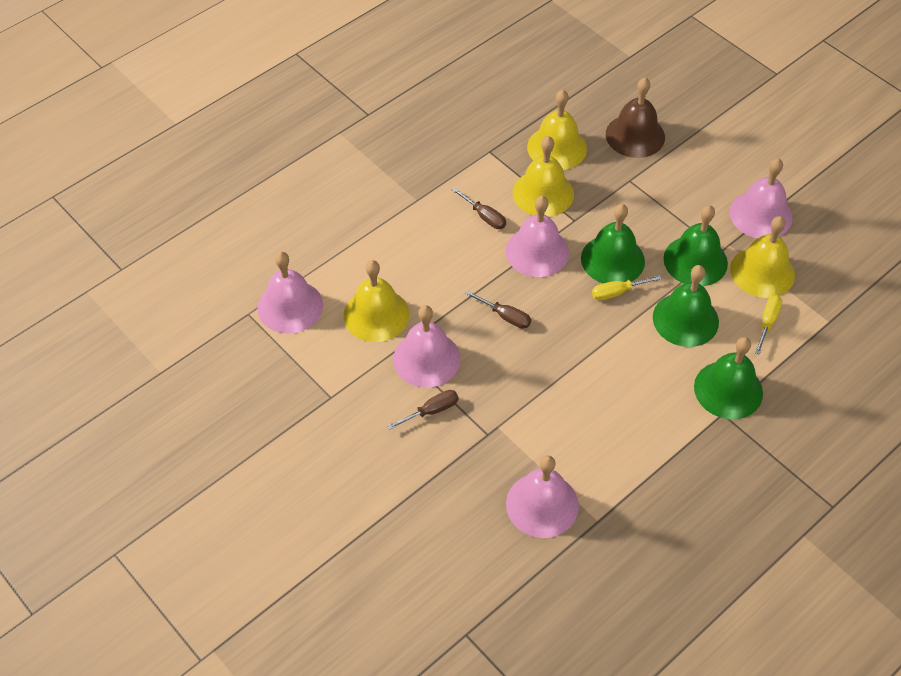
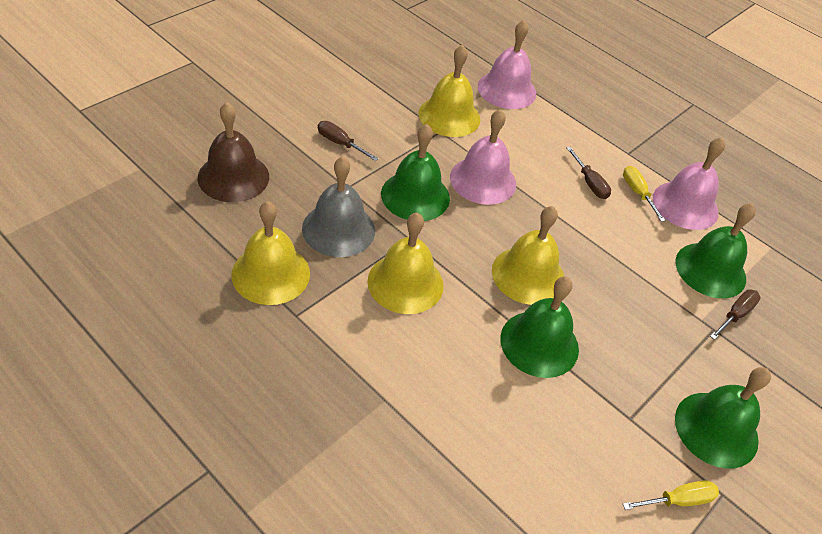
grey bell: none = 0 -> [302,156,375,257] = 1
pink bell: [257,252,323,334] [393,305,461,388] [506,196,569,277] [506,455,579,538] [730,158,793,238] = 5 -> [450,109,516,205] [478,20,536,109] [653,137,725,230] = 3

